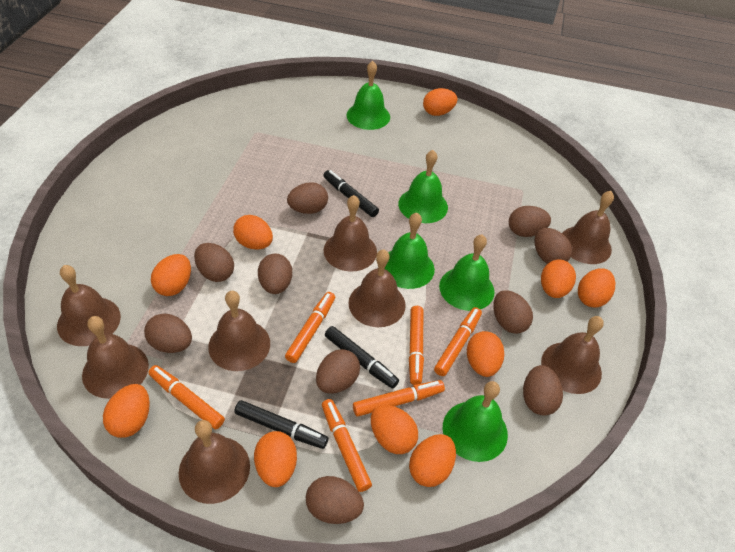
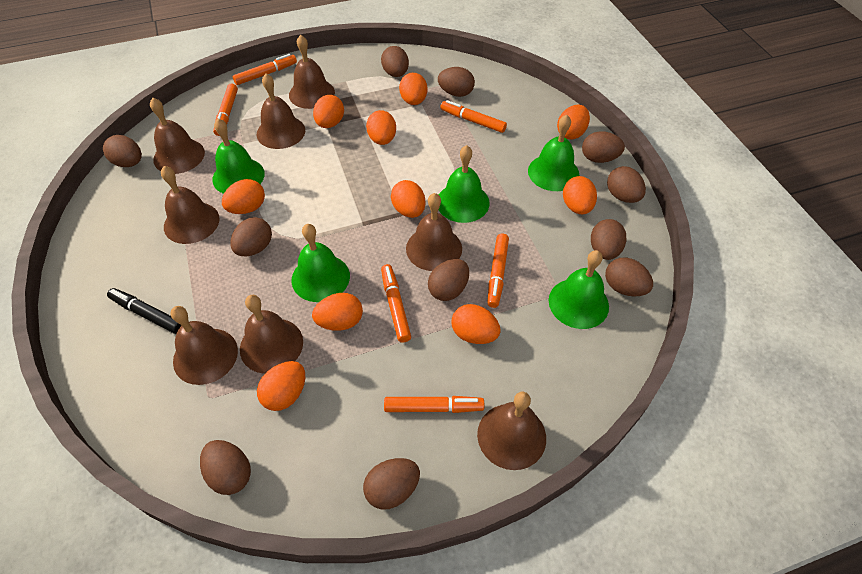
black marker: [234,400,328,449] [323,170,379,217] [325,326,399,389] = 3 -> [107,288,182,334] = 1
brown egg: [144,313,192,353] [194,243,234,282] [258,254,292,294] [287,182,328,214] [306,476,364,524] [316,349,360,394] [493,290,533,334] [509,206,551,237] [523,365,563,416] [534,228,572,264] = 10 -> [103,135,142,167] [200,440,251,495] [230,217,272,257] [363,458,420,510] [381,46,409,77] [428,259,469,301] [438,67,475,97] [582,131,625,163] [591,219,626,260] [605,258,653,296] [607,166,646,203] = 11

